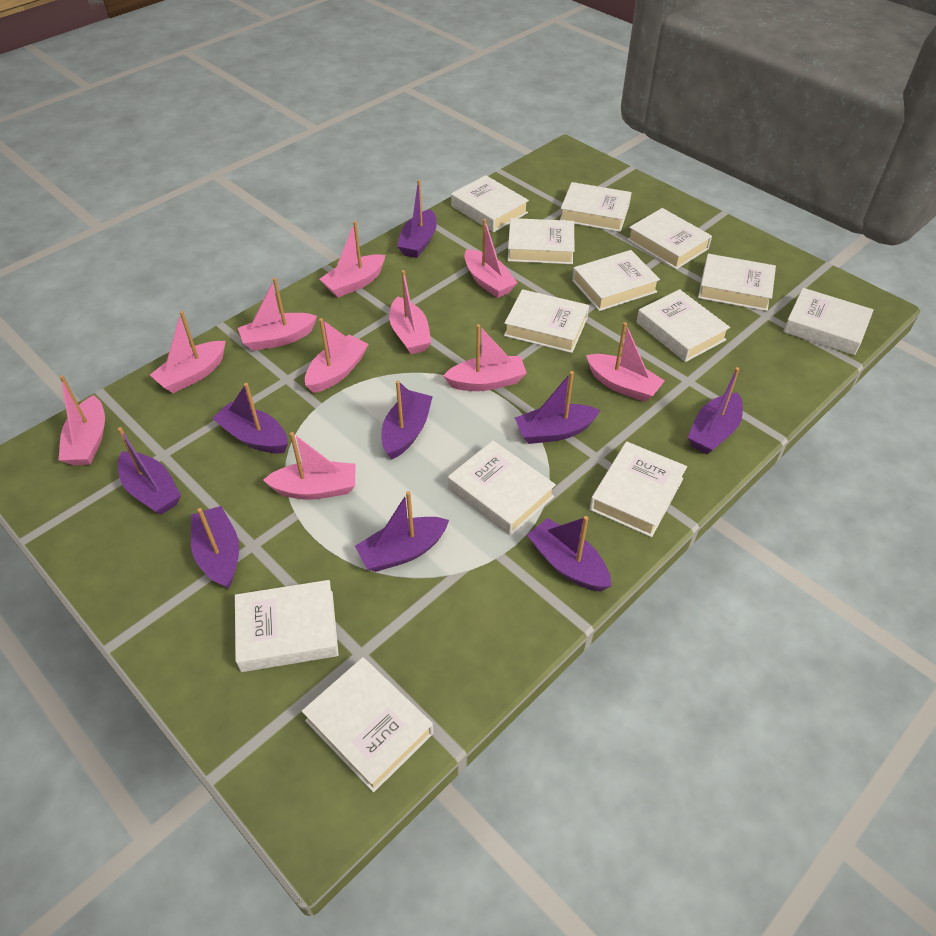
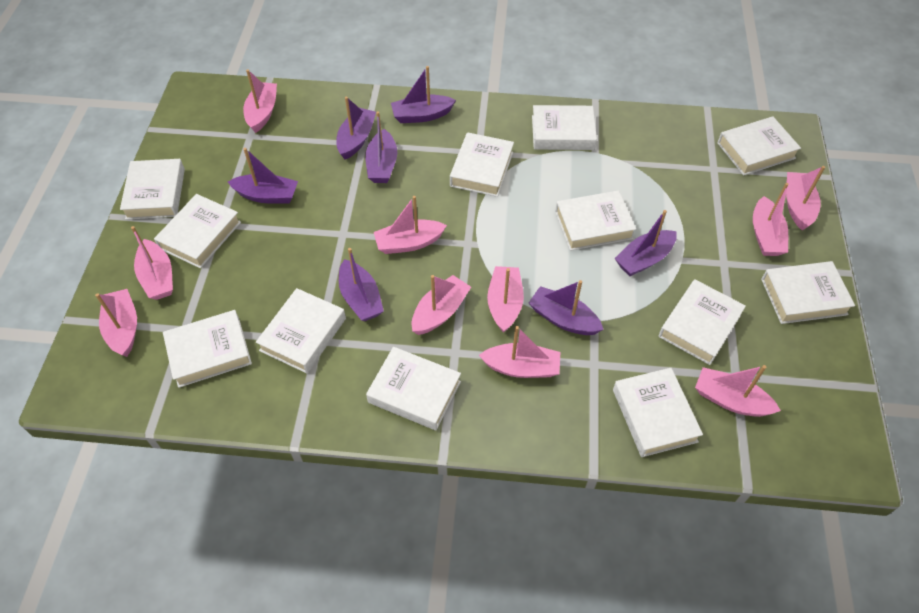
purple boat: [118,427,181,515] [191,506,239,589] [212,383,288,453] [355,491,449,572] [382,380,433,459] [397,180,437,258] [515,371,600,444] [527,516,611,592] [688,367,743,454] = 9 -> [228,148,298,204] [336,97,376,160] [339,248,384,321] [365,112,397,183] [391,66,456,123] [529,280,604,335] [614,210,677,276] = 7
white book: [235,580,339,672] [302,657,433,792] [448,440,556,536] [451,175,529,232] [504,289,589,353] [507,218,574,264] [560,182,632,232] [572,250,660,311] [589,441,687,537] [627,208,712,269] [636,289,730,362] [698,254,776,311] [783,288,874,355] = 13 -> [120,159,185,220] [154,194,241,268] [163,310,252,388] [256,288,346,373] [366,347,461,430] [450,132,514,197] [532,105,597,150] [555,190,636,251] [613,368,703,457] [659,279,746,365] [717,116,801,176] [761,261,855,324] = 12

